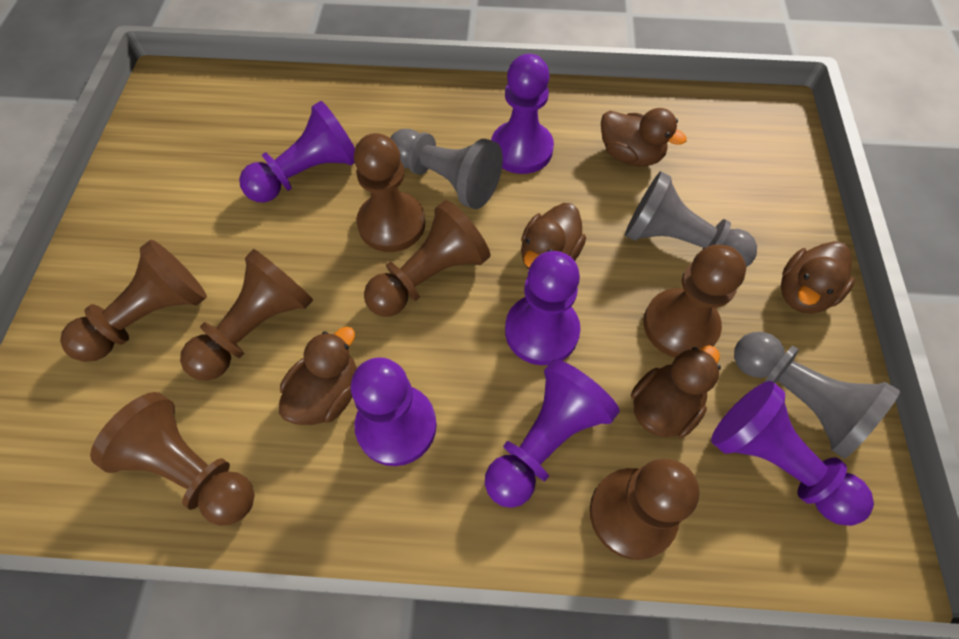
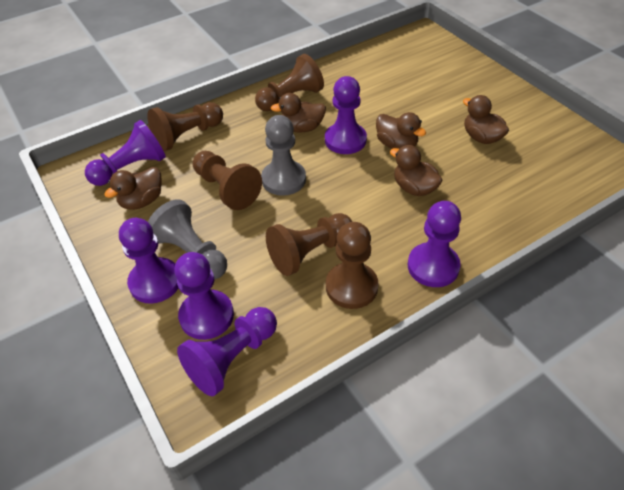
brown pawn: [60,240,207,362] [90,392,255,526] [180,249,313,381] [354,133,425,252] [364,200,490,317] [590,459,700,560] [644,245,746,358] = 7 -> [147,102,223,151] [193,151,262,210] [255,54,324,112] [266,213,352,276] [326,222,378,309] = 5
grey pawn: [390,129,503,209] [625,171,757,267] [734,332,900,459] = 3 -> [148,199,227,280] [261,115,306,196] = 2

